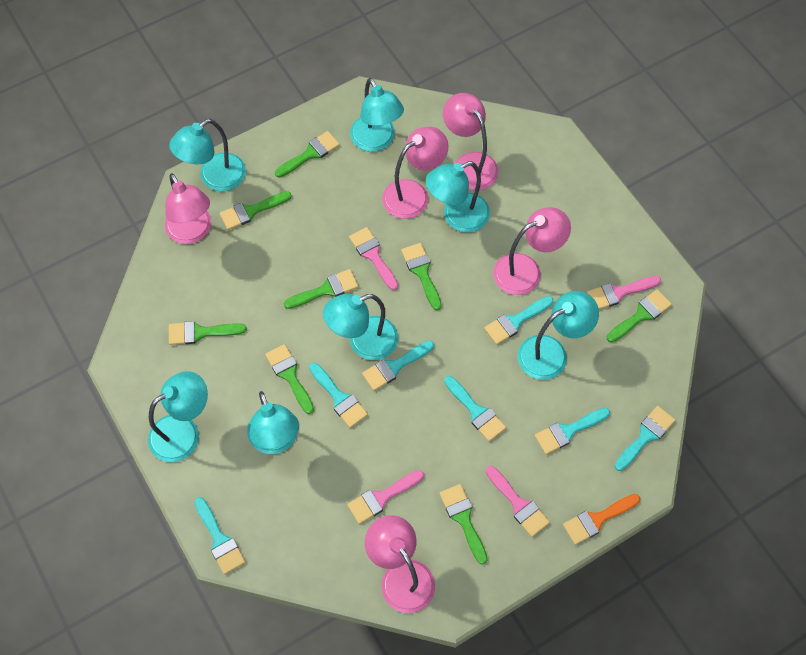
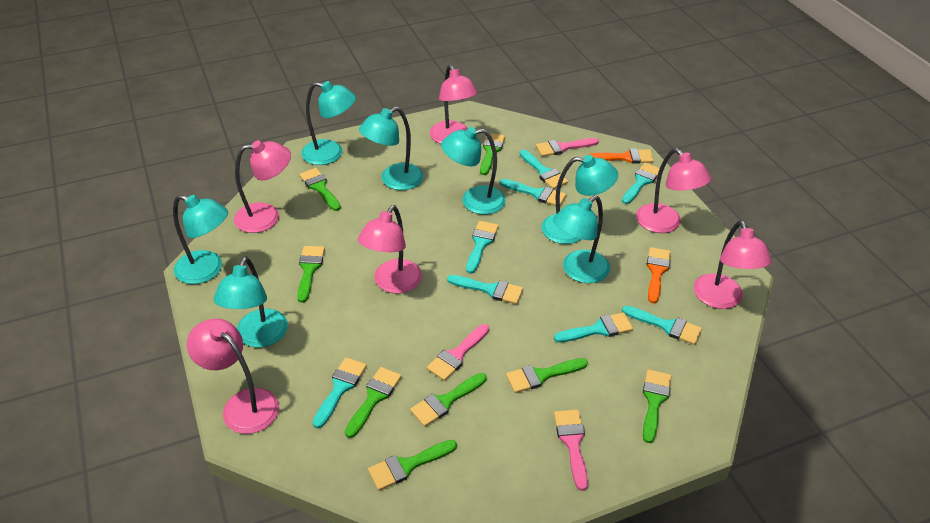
orange brush: [563,494,640,545] = 1 -> [588,148,654,164] [647,247,671,303] = 2
pink brush: [347,470,424,524] [349,227,398,290] [486,466,550,537] [587,276,661,309] = 4 -> [427,324,489,381] [536,138,599,157] [554,410,588,491] = 3
pink lamp: [165,173,212,244] [365,515,435,613] [382,127,449,219] [443,93,498,190] [493,207,571,295] = 5 -> [187,319,279,434] [234,140,291,233] [358,205,422,293] [430,65,478,144] [636,148,711,233] [694,221,772,309] = 6
turquoise brush: [194,497,246,574] [309,363,368,428] [362,341,434,391] [444,376,506,442] [484,296,553,345] [535,408,610,454] [614,406,675,471] = 7 -> [313,357,367,428] [447,275,523,304] [466,221,499,274] [500,179,566,206] [520,150,568,189] [554,312,633,342] [622,163,660,204] [622,306,702,345] = 8

